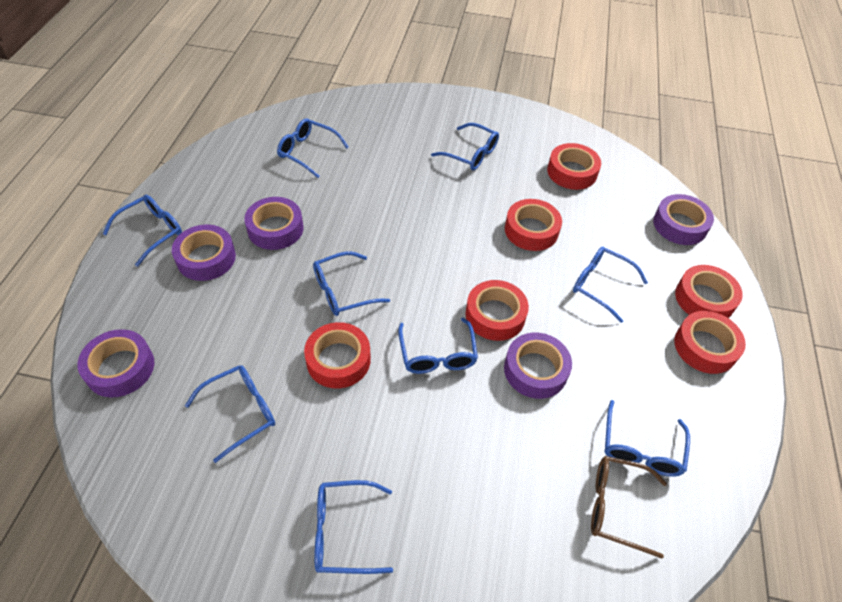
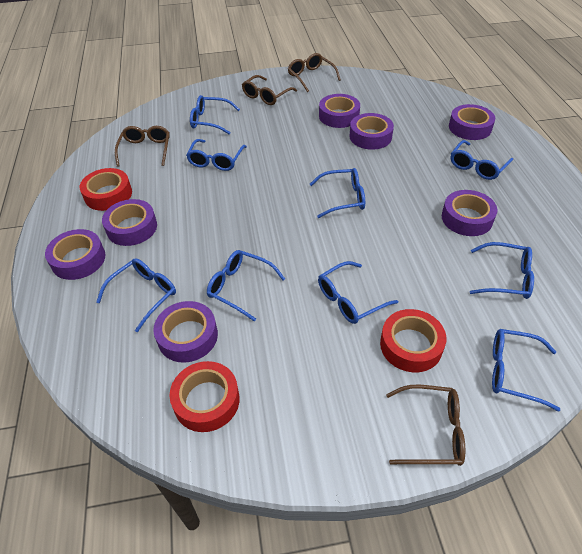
brown glasses: [591,456,667,559] = 1 -> [115,126,170,167] [242,75,297,105] [288,53,341,92] [386,385,465,466] = 4
purple tape: [78,329,155,397] [172,225,236,281] [244,197,303,250] [504,332,572,399] [653,194,714,245] = 5 -> [45,229,105,280] [102,199,157,246] [153,301,218,363] [319,94,360,128] [350,113,394,150] [442,190,497,236] [449,104,495,140] = 7
red tape: [304,322,371,388] [465,280,529,341] [505,199,562,251] [547,143,601,190] [674,311,746,374] [675,265,743,318] = 6 -> [80,168,132,211] [169,361,240,432] [380,309,446,372] = 3

